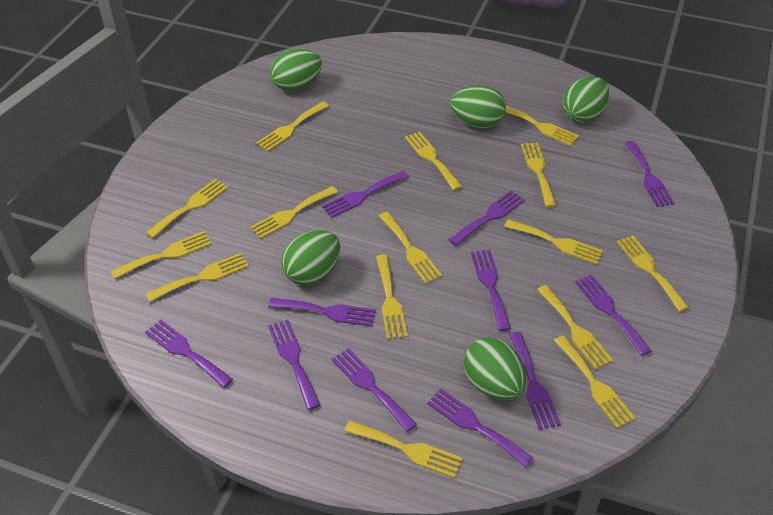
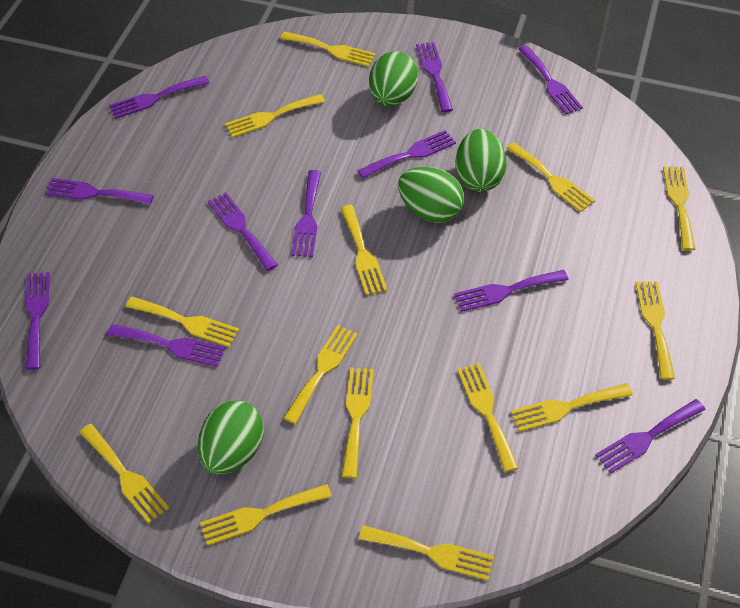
green egg: [270,49,322,91] [281,230,340,285] [450,85,506,128] [464,337,526,400] [562,76,609,123] = 5 -> [198,401,264,475] [369,51,418,106] [398,167,464,223] [455,129,507,192] = 4
yellow fork: [110,231,212,279] [146,179,228,238] [146,253,249,302] [250,186,338,239] [256,102,329,151] [344,420,463,478] [376,255,408,339] [379,212,442,284] [405,132,463,191] [504,219,603,265] [506,106,579,146] [521,143,557,207] [537,285,613,370] [554,335,636,428] [617,236,689,312] = 15 -> [79,424,169,524] [126,297,239,347] [200,484,332,546] [225,94,325,138] [280,31,376,67] [284,325,358,424] [340,205,387,295] [342,368,374,478] [359,525,494,581] [457,363,519,472] [506,142,595,212] [510,383,633,432] [636,281,675,380] [663,166,695,251] = 14

